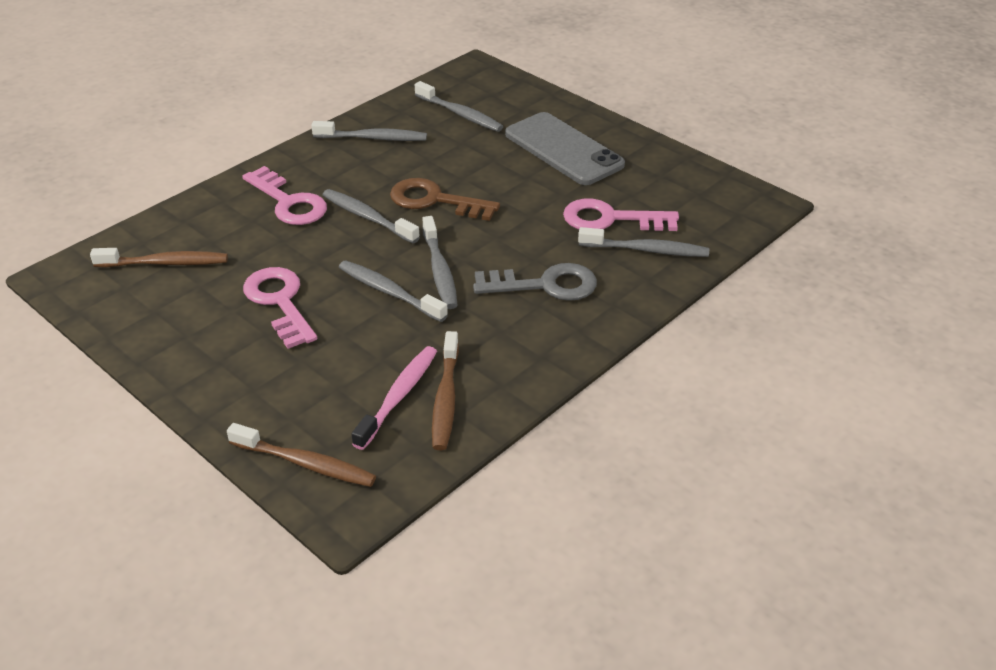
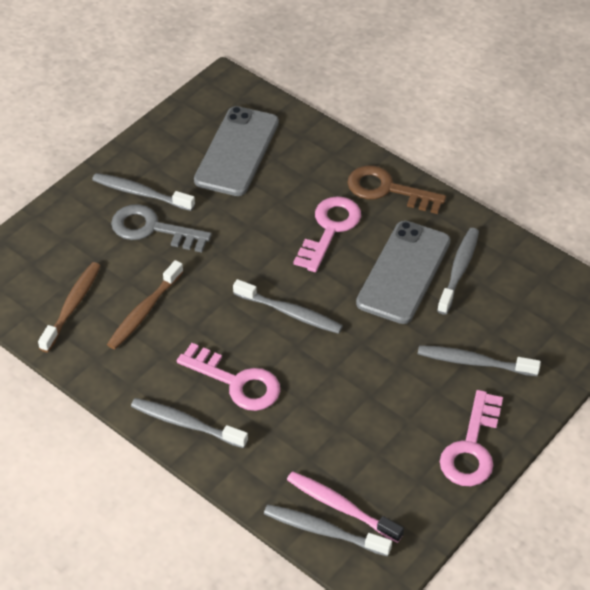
brown toothbrush: [90,248,228,268] [227,423,376,487] [432,331,459,450] = 3 -> [38,262,101,352] [107,260,184,349] = 2
grey phone: [505,112,625,185] = 1 -> [194,106,279,196] [356,221,451,324] = 2

